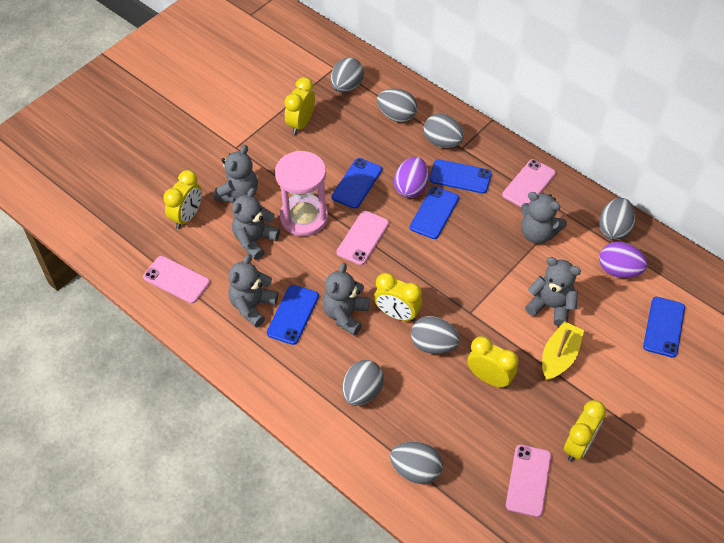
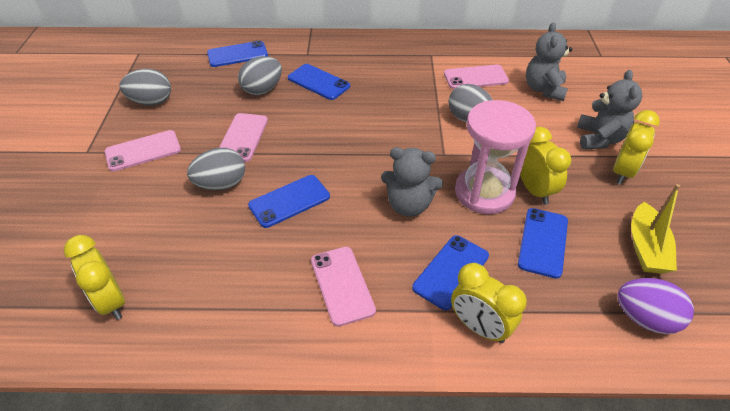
grey egg: [331,57,364,93] [342,360,384,406] [377,88,418,122] [390,442,443,484] [411,316,460,354] [423,114,464,148] [599,198,636,240] = 7 -> [119,69,171,106] [187,148,245,190] [238,56,282,95] [449,84,493,122] = 4
grey teddy bear: [214,145,258,203] [228,254,278,327] [232,188,280,260] [323,263,370,335] [521,192,567,244] [525,257,581,326] = 6 -> [381,147,443,217] [526,23,572,101] [577,70,642,150] = 3
purple egg: [394,157,429,198] [599,242,647,278] = 2 -> [617,278,694,334] = 1
yellow clock: [163,170,202,229] [285,77,315,135] [374,273,422,322] [467,336,518,388] [564,400,606,462] = 5 -> [64,235,125,320] [451,263,527,343] [520,127,571,205] [613,110,660,184] = 4

